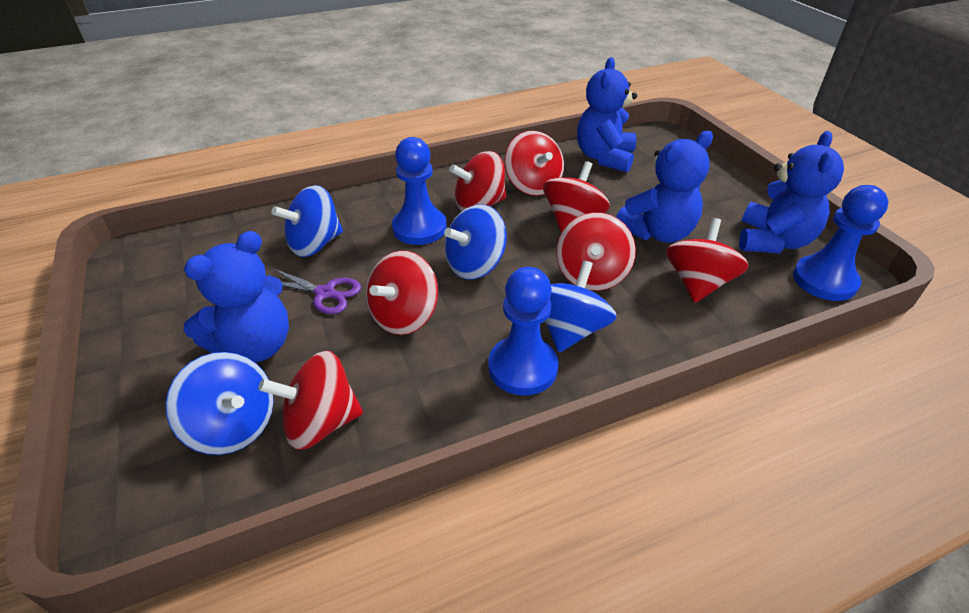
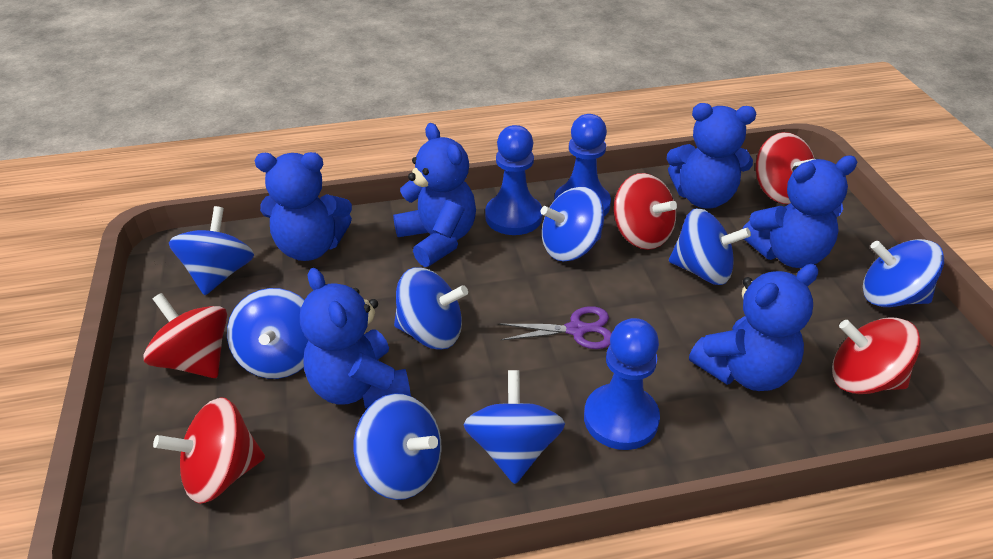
blue spinning top: [166,352,274,455] [272,185,343,257] [444,204,507,280] [545,261,617,352] = 4 -> [169,206,254,295] [227,288,308,379] [354,394,442,500] [394,267,468,350] [463,370,565,484] [541,187,604,261] [669,208,751,285] [863,239,944,307] = 8
blue teddy bear: [184,231,289,362] [577,57,637,172] [616,131,713,243] [739,131,844,254] = 4 -> [255,152,352,261] [300,268,411,408] [393,123,476,267] [667,103,756,208] [689,264,819,391] [742,156,857,268] = 6
red spinning top: [258,351,363,450] [366,250,438,335] [449,151,506,212] [505,131,564,196] [543,161,610,233] [556,212,636,291] [666,218,749,303] = 7 -> [143,293,227,378] [153,397,265,504] [614,173,677,250] [756,132,815,204] [832,317,921,394] = 5

